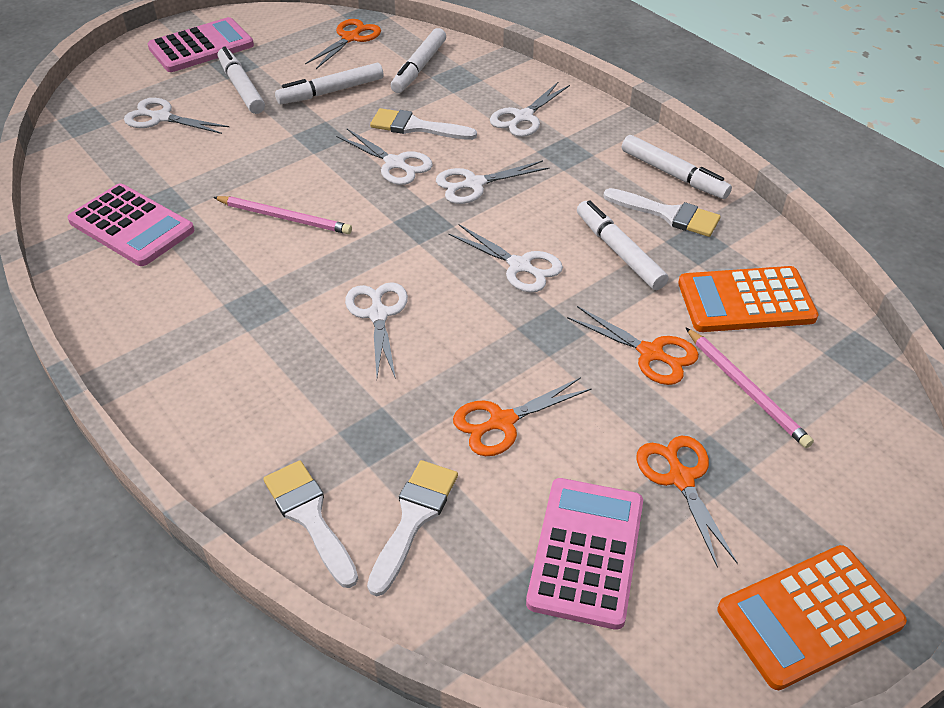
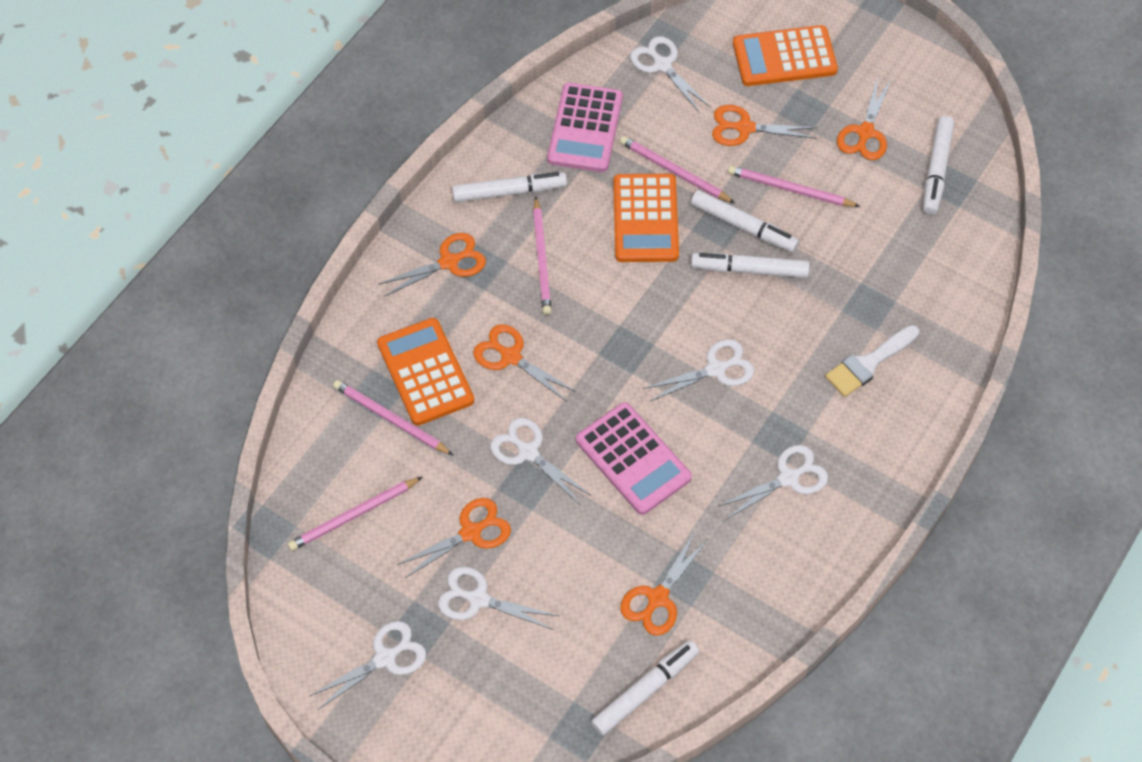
orange calculator: [678,266,819,332] [717,545,907,690] = 2 -> [377,318,474,426] [613,174,679,262] [733,25,838,86] = 3
orange scissors: [305,19,381,69] [453,377,592,456] [567,306,699,385] [636,436,738,568] = 4 -> [378,233,486,297] [397,498,511,578] [473,324,577,402] [620,532,709,636] [712,105,817,146] [837,77,891,160] = 6
pink calculator: [68,183,195,266] [148,17,254,72] [526,478,643,630] = 3 -> [547,83,623,172] [576,402,692,515] = 2
pink pencil: [213,196,352,234] [686,328,814,448] = 2 -> [288,477,422,551] [333,380,453,455] [533,197,552,315] [620,136,735,203] [728,165,860,207] = 5
white brush: [263,460,358,588] [367,460,458,596] [370,108,477,140] [603,188,721,237] = 4 -> [825,325,919,397] = 1

